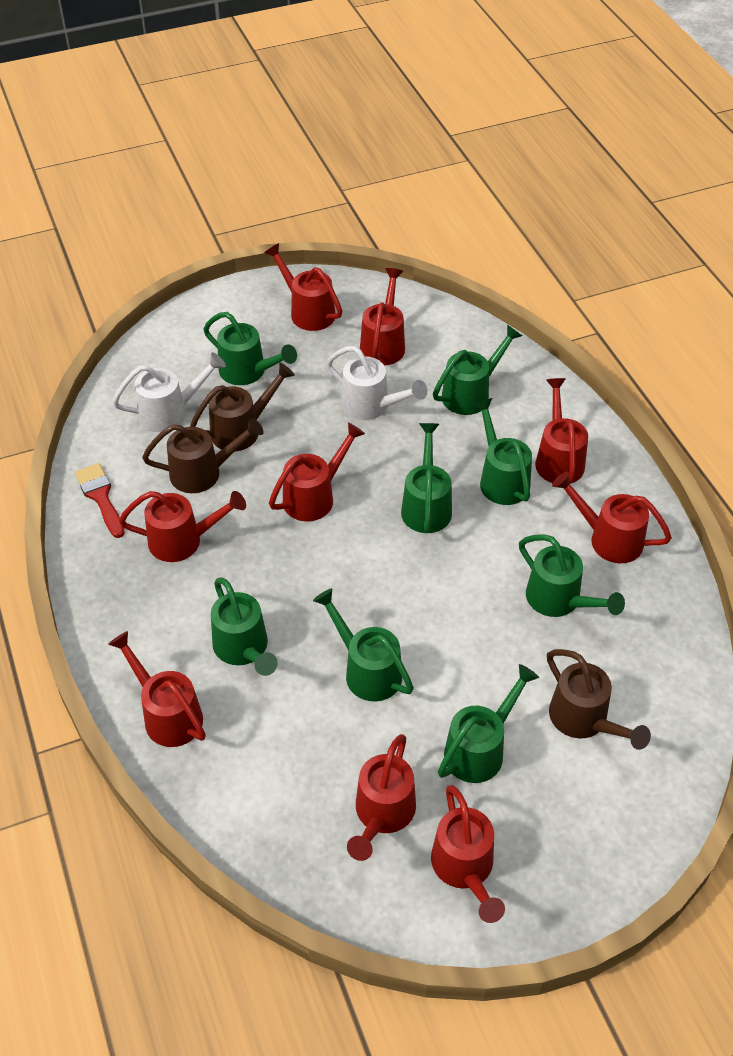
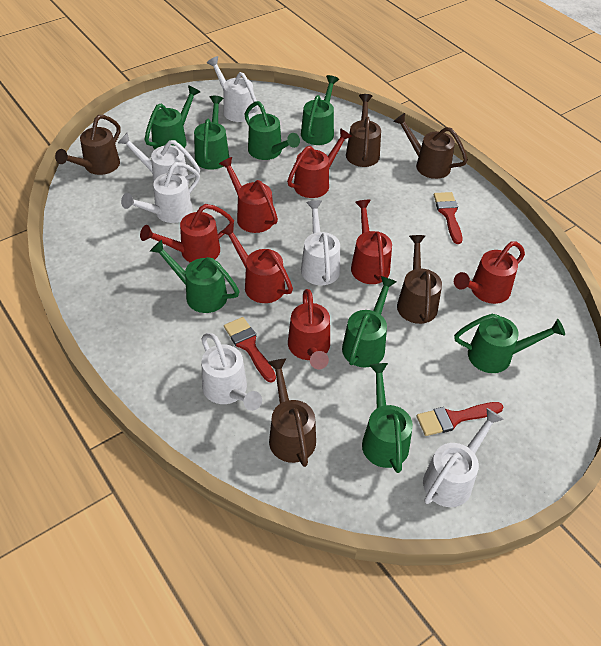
brown watering can: [142,418,264,493] [190,363,295,451] [547,649,651,750] = 3 -> [55,115,121,175] [268,358,316,467] [346,94,381,167] [393,113,468,179] [397,235,442,324] = 5
red brush: [75,463,125,538] = 1 -> [224,317,276,383] [417,402,503,436] [434,192,463,244] = 3
red watering can: [108,631,206,747] [119,491,246,562] [264,243,342,331] [269,422,365,521] [347,734,416,861] [360,268,405,365] [431,785,505,923] [535,378,588,484] [552,472,672,563] = 9 -> [140,204,234,263] [219,157,278,233] [220,223,293,303] [287,128,352,198] [288,289,330,369] [351,200,392,284] [454,241,525,304] = 7
white watering can: [112,352,226,432] [327,346,427,420] = 2 -> [118,133,200,185] [121,162,200,223] [201,333,262,411] [207,56,258,122] [301,200,340,285] [423,408,504,507] = 6

